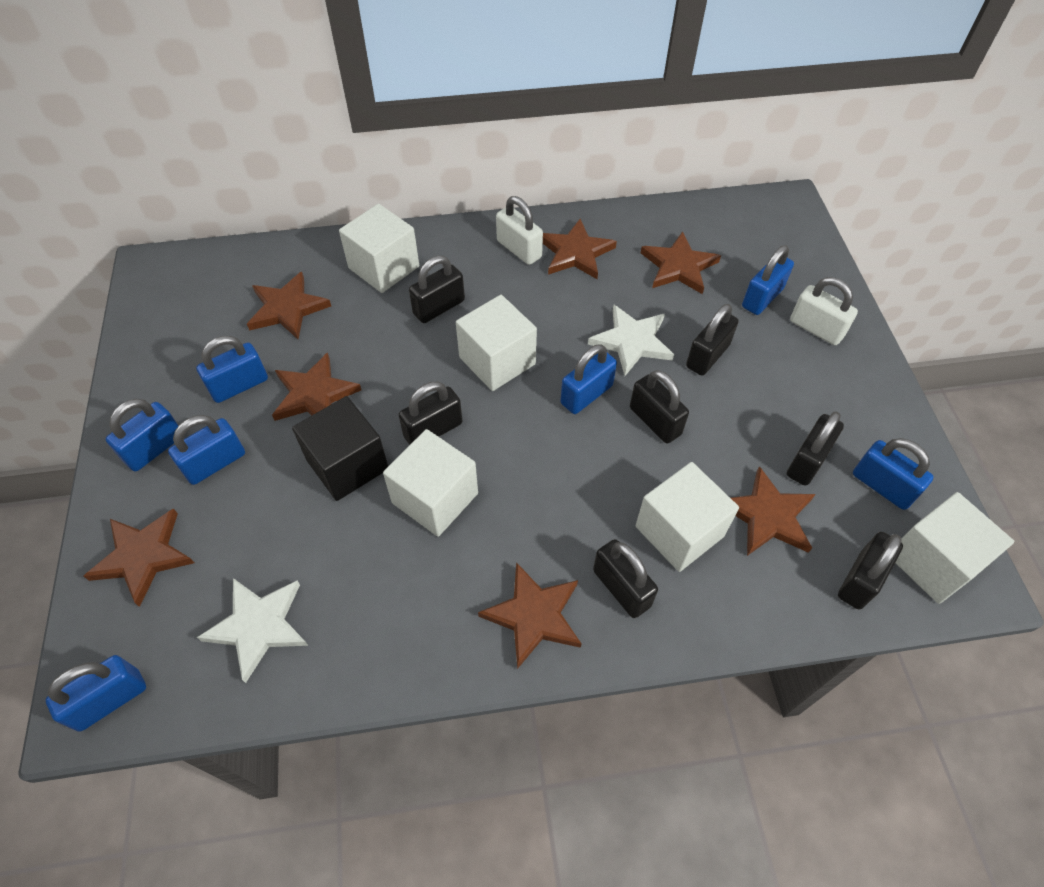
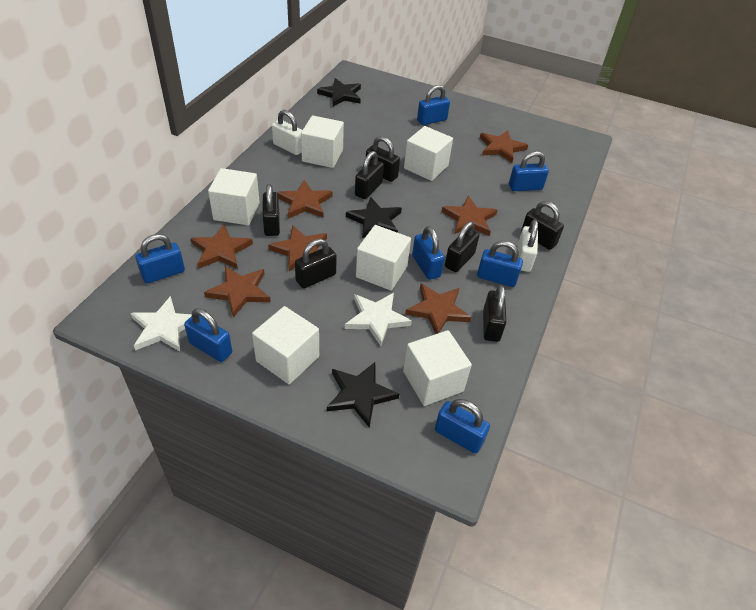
black cube: [292,396,388,501] = 1 -> none = 0
black star: none = 0 -> [317,78,361,106] [327,362,399,428] [346,197,402,238] = 3
white cube: [339,204,419,293] [383,429,478,537] [456,295,537,391] [636,462,739,572] [895,492,1014,604] = 5 -> [208,168,260,225] [252,306,319,384] [301,115,344,168] [356,225,411,291] [403,330,472,406] [404,126,453,181] = 6

